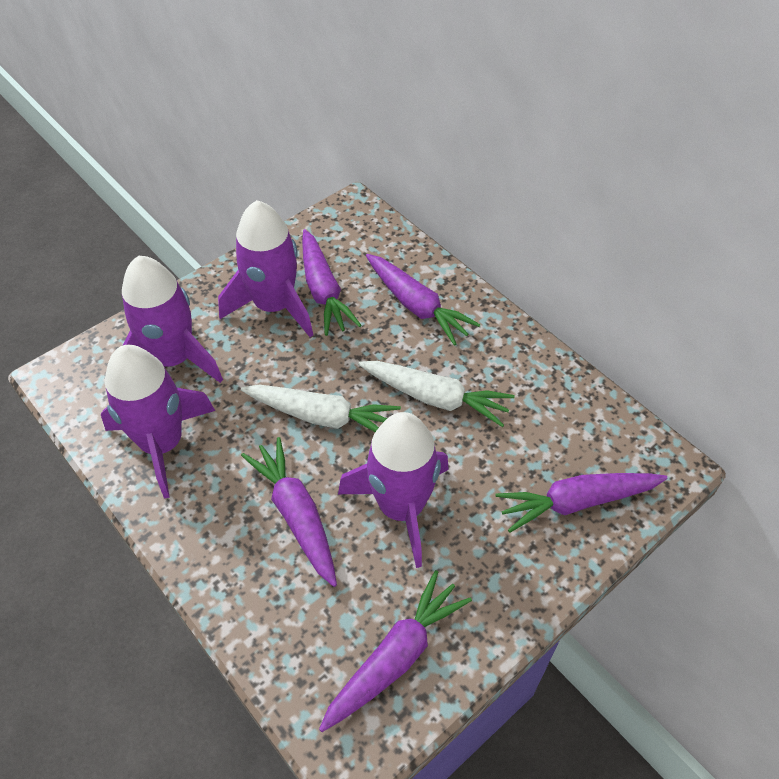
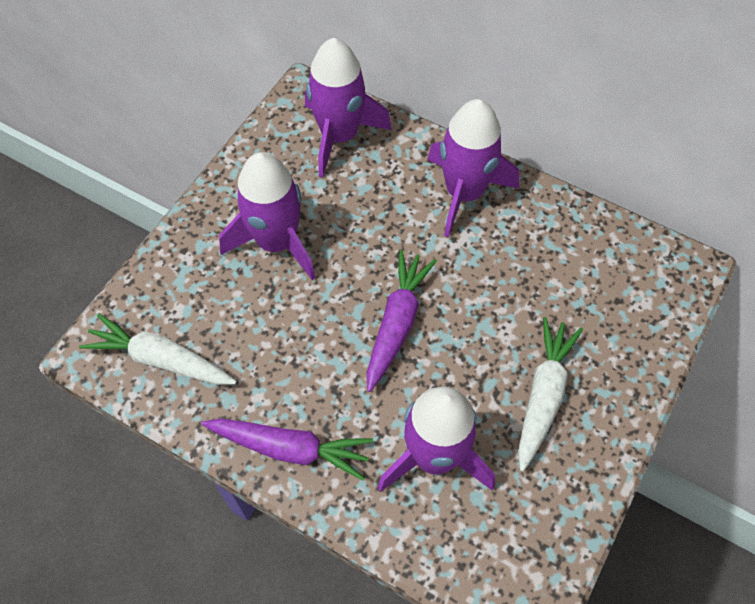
purple carrot: [241,437,337,587] [302,229,362,336] [319,570,472,732] [366,254,481,346] [495,473,667,533] = 5 -> [202,419,373,480] [367,250,437,392] = 2

